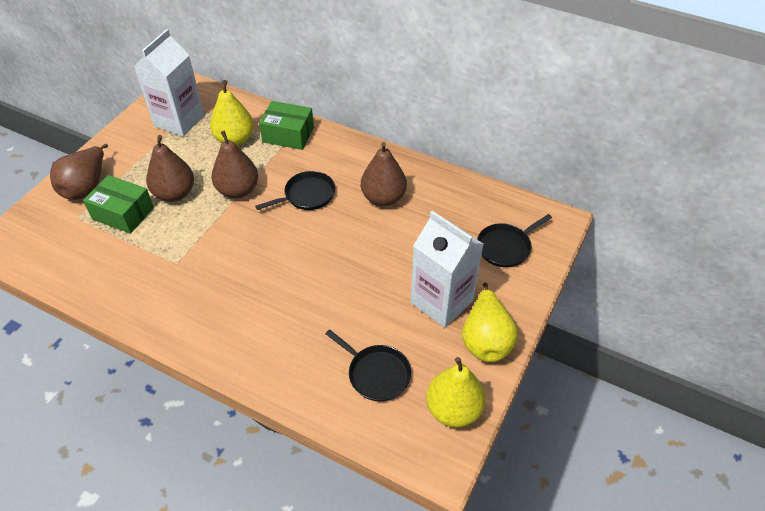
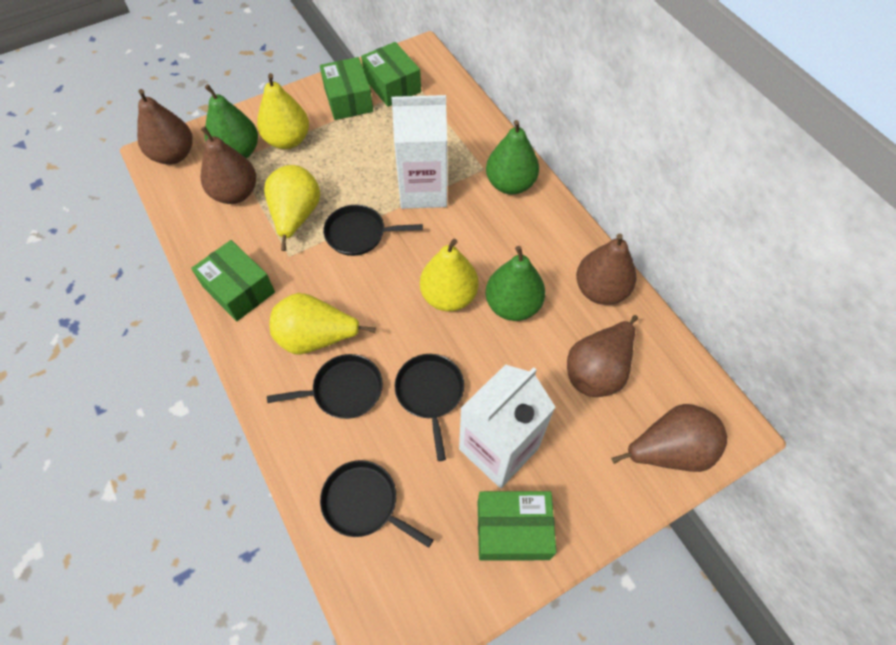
black pan: [255,171,335,210] [325,329,411,401] [477,214,552,267] = 3 -> [267,354,383,419] [320,460,433,548] [323,205,423,256] [395,354,464,461] = 4
brown pear: [50,144,108,200] [146,135,194,202] [212,131,258,198] [361,142,407,206] = 4 -> [137,89,193,165] [201,126,256,204] [567,315,638,397] [576,234,636,305] [611,404,727,472] = 5
green box: [83,175,154,234] [259,101,314,150] = 2 -> [191,240,275,321] [320,57,373,120] [361,42,421,107] [478,491,556,561] = 4
green pear: none = 0 -> [205,84,258,158] [485,246,545,321] [486,120,539,194] = 3
yellow pear: [210,80,254,146] [426,357,486,428] [462,282,518,362] = 3 -> [257,73,309,149] [264,165,320,251] [269,293,376,354] [420,239,479,311] = 4

